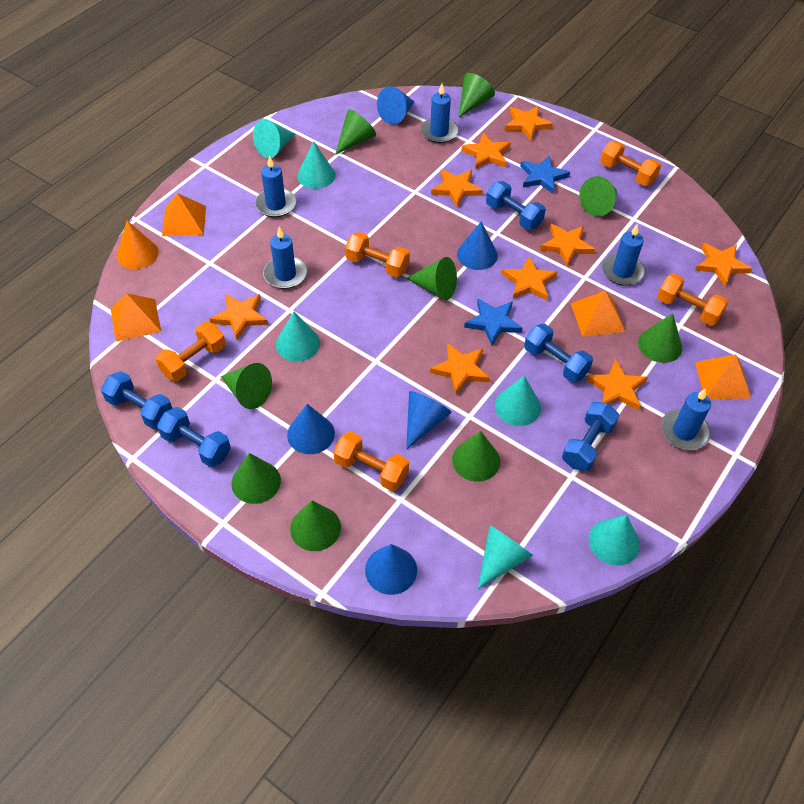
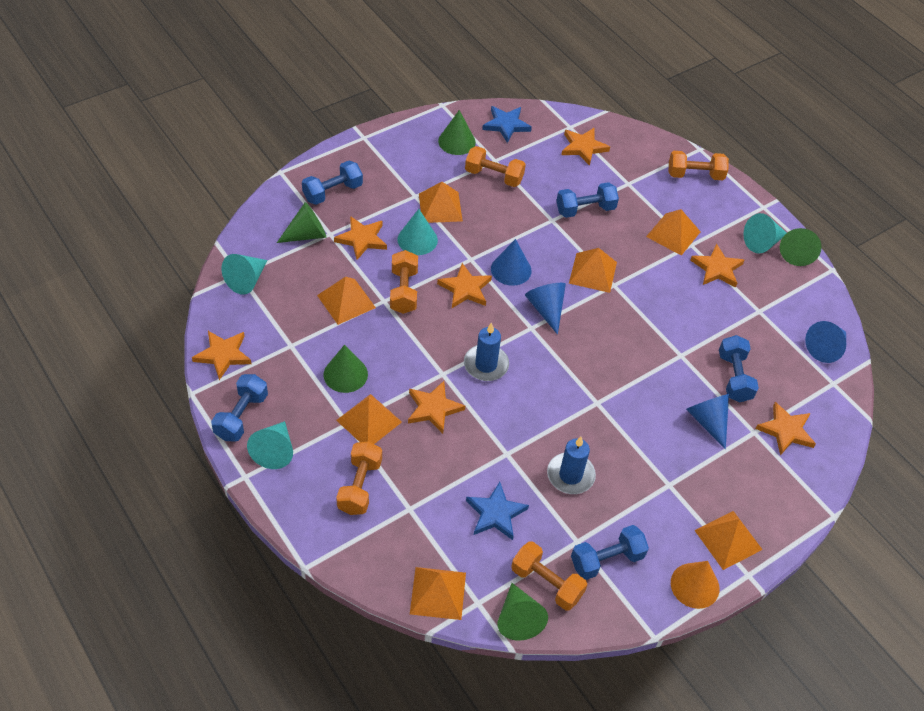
blue candle: [255,155,296,217] [263,227,307,289] [420,84,459,143] [602,223,646,286] [661,388,711,450] = 5 -> [464,322,509,381] [547,436,596,494] = 2
blue cone: [287,404,335,454] [365,544,417,595] [377,86,415,125] [406,391,452,450] [457,221,498,270] = 5 -> [491,239,532,286] [525,283,566,335] [686,394,729,449] [805,321,846,363] = 4
green cone: [221,363,272,409] [231,453,281,504] [290,500,341,551] [335,109,376,155] [406,257,457,300] [452,431,500,482] [458,73,495,118] [579,176,617,217] [638,313,682,363] = 9 -> [277,202,326,243] [324,345,368,393] [438,110,476,155] [498,583,548,641] [780,228,822,266] = 5
orange pyramid: [111,293,161,342] [162,193,206,236] [571,291,626,337] [695,354,751,399] = 4 -> [317,276,376,325] [336,394,402,444] [410,567,466,620] [419,182,463,223] [569,248,617,293] [646,209,701,256] [694,511,763,570] = 7
orange star: [210,294,268,340] [430,343,490,394] [431,169,483,207] [462,133,510,169] [501,257,557,300] [504,106,553,140] [540,224,595,266] [586,359,648,410] [695,243,752,286] = 9 -> [192,331,252,380] [334,216,387,260] [408,381,465,434] [437,263,492,308] [562,128,610,166] [690,244,744,287] [756,402,816,455] = 7
turquoise cone: [253,119,295,158] [276,312,320,362] [297,141,335,189] [478,525,533,589] [495,376,541,426] [589,515,640,565] = 6 -> [222,254,268,295] [247,421,293,469] [398,209,438,255] [743,213,786,254] = 4

